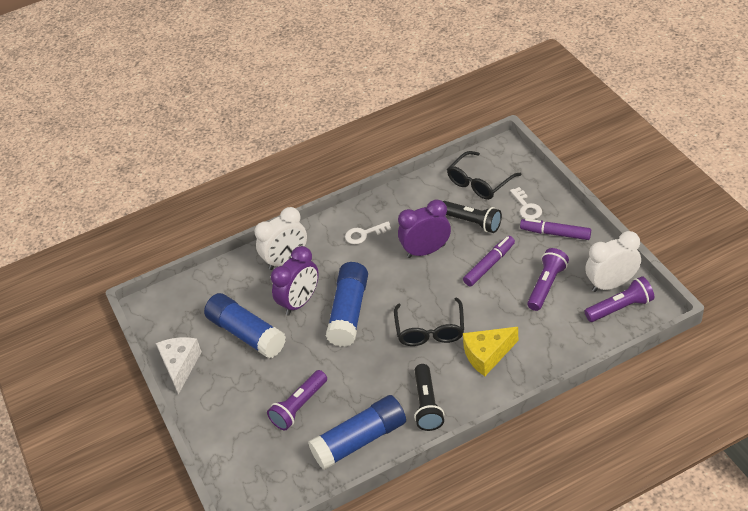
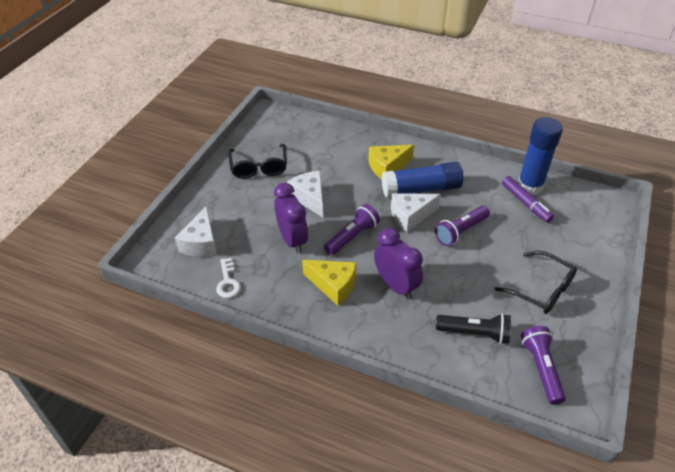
black flashlight: [414,364,444,431] [443,201,502,233] = 2 -> [436,314,511,344] = 1
blue glue stick: [204,293,286,358] [308,395,406,470] [326,262,368,347] = 3 -> [382,162,463,198] [518,117,563,195] = 2
purple marker: [463,236,515,286] [520,218,591,240] = 2 -> [502,176,554,223] = 1
white cheese: [156,337,202,395] = 1 -> [175,206,217,257] [287,171,323,218] [391,193,441,233] = 3
white clock: [255,207,307,270] [585,231,641,292] = 2 -> none = 0
white key: [345,221,391,244] [510,187,542,220] = 2 -> [216,258,241,298] = 1
yellow cheese: [463,327,518,376] = 1 -> [302,260,356,306] [368,145,414,179] = 2

